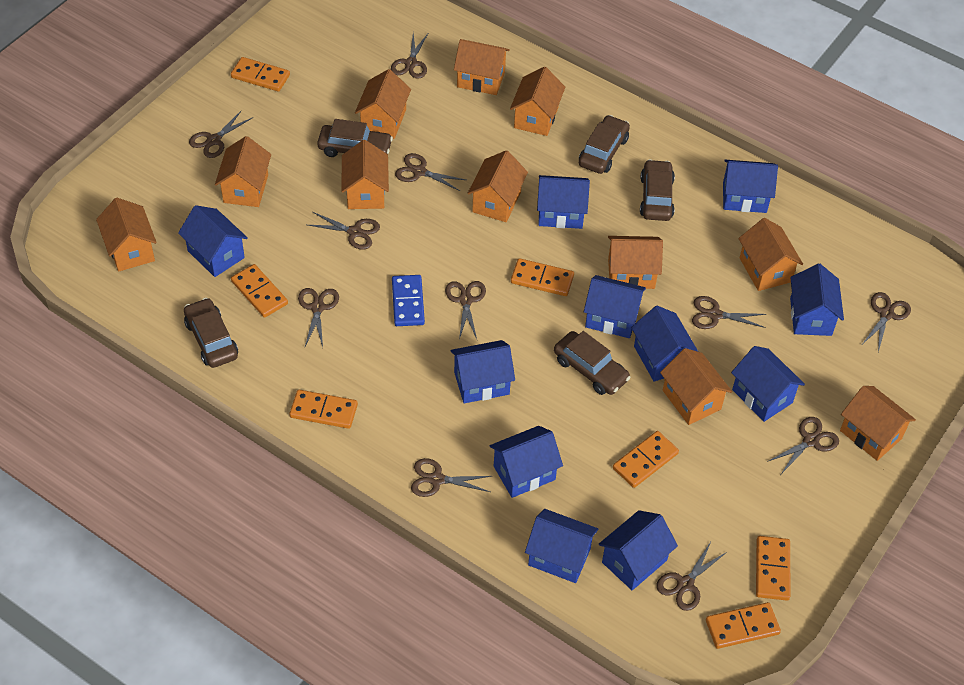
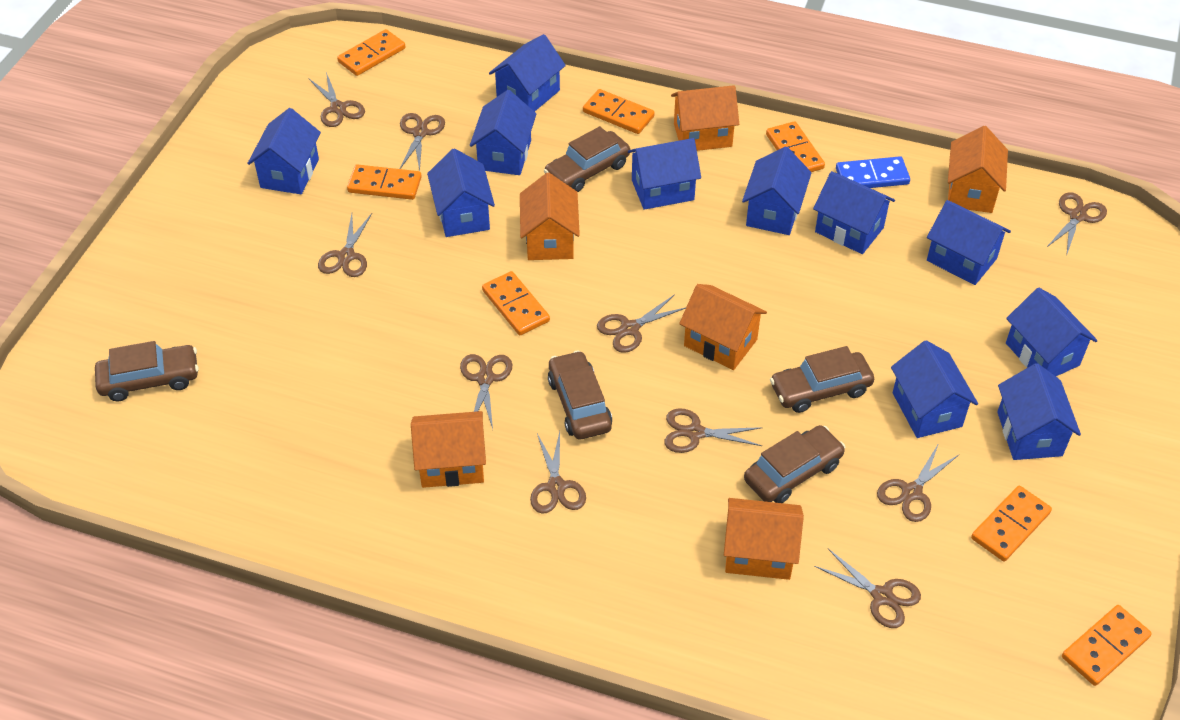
brown scissors: [189,110,253,158] [298,288,339,347] [308,212,380,249] [391,33,428,79] [395,153,466,191] [411,458,492,497] [445,281,486,339] [657,542,727,611] [692,296,766,329] [767,417,839,474] [863,292,911,352] = 11 -> [308,72,365,127] [318,213,372,277] [400,113,445,171] [460,354,512,429] [530,431,586,514] [597,294,686,353] [664,409,763,453] [814,549,921,628] [877,443,959,522] [1046,192,1107,256] = 10
orange house: [96,198,157,271] [215,136,271,207] [342,140,389,209] [355,69,411,139] [454,39,510,95] [468,150,528,222] [510,67,565,136] [608,236,663,289] [660,348,732,425] [738,218,803,291] [840,386,916,461] = 11 -> [411,411,486,488] [520,173,580,260] [671,85,739,151] [679,284,767,370] [724,498,804,580] [948,126,1008,213] = 6

